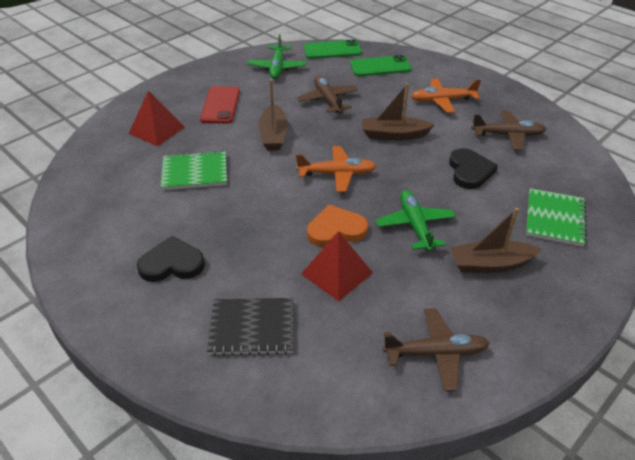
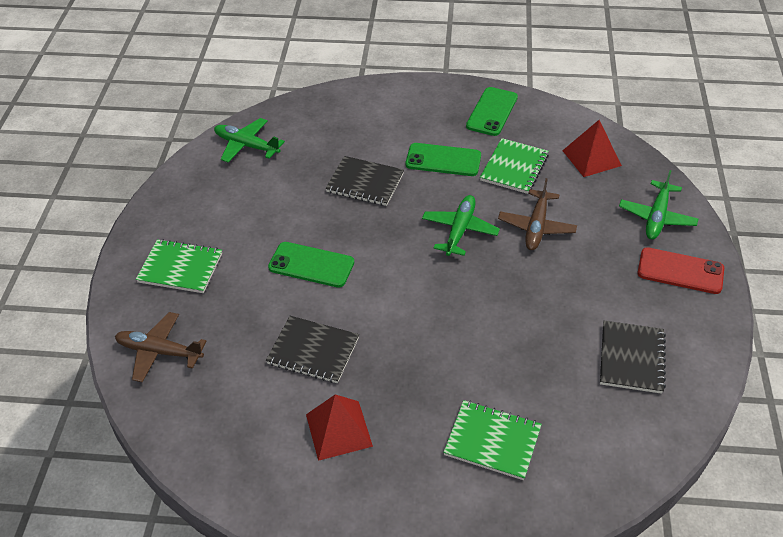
black heart: [137,236,205,282] [449,148,498,189] = 2 -> none = 0
black notebook: [207,298,293,356] = 1 -> [266,316,359,383] [325,156,404,206] [600,321,666,394] = 3
brown boat: [259,79,288,151] [362,83,434,141] [450,208,542,273] = 3 -> none = 0
brown plane: [297,76,358,113] [383,308,490,391] [471,110,547,150] = 3 -> [115,312,206,382] [498,178,577,250] = 2
green notebook: [161,150,227,190] [526,188,587,247] = 2 -> [136,239,222,293] [443,400,542,480] [480,138,549,194] = 3
green phone: [304,40,362,59] [350,55,412,76] = 2 -> [268,242,354,288] [406,143,481,176] [466,87,518,136] = 3
green plane: [248,34,306,79] [376,190,456,252] = 2 -> [214,118,285,162] [422,195,500,256] [619,170,698,240] = 3
orange heart: [307,205,368,247] = 1 -> none = 0
orange plane: [296,146,376,192] [411,78,481,113] = 2 -> none = 0

